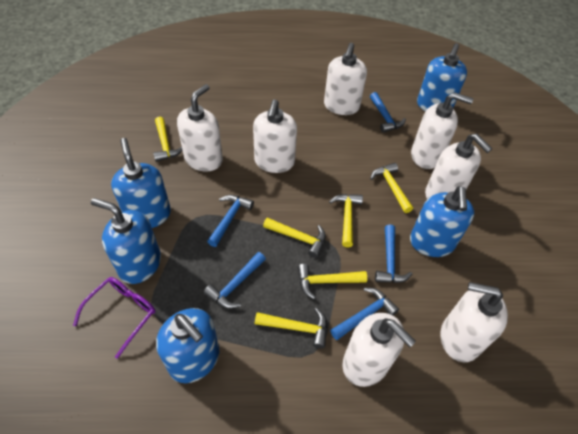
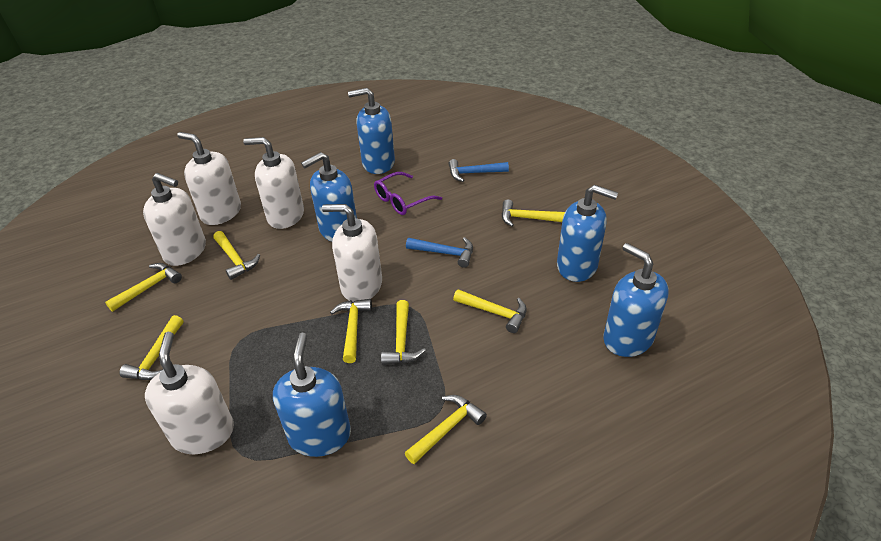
blue hammer: [204,252,266,309] [207,195,254,247] [330,288,399,340] [370,92,406,133] [375,224,412,283] = 5 -> [406,237,473,268] [448,159,509,182] = 2
white soap dispenser: [177,84,223,172] [253,99,297,173] [324,43,367,115] [343,313,416,387] [411,92,473,169] [425,134,492,199] [441,282,508,362] = 7 -> [143,173,206,266] [145,332,234,454] [177,132,241,225] [243,137,304,229] [322,204,382,302] = 5
yellow hammer: [153,117,182,162] [255,308,327,349] [263,218,326,258] [298,264,367,299] [329,194,363,247] [370,163,413,213] = 6 -> [105,263,182,312] [120,315,184,380] [213,231,260,280] [330,299,372,363] [381,300,426,365] [405,395,487,464] [453,289,527,333] [502,199,565,227] = 8

